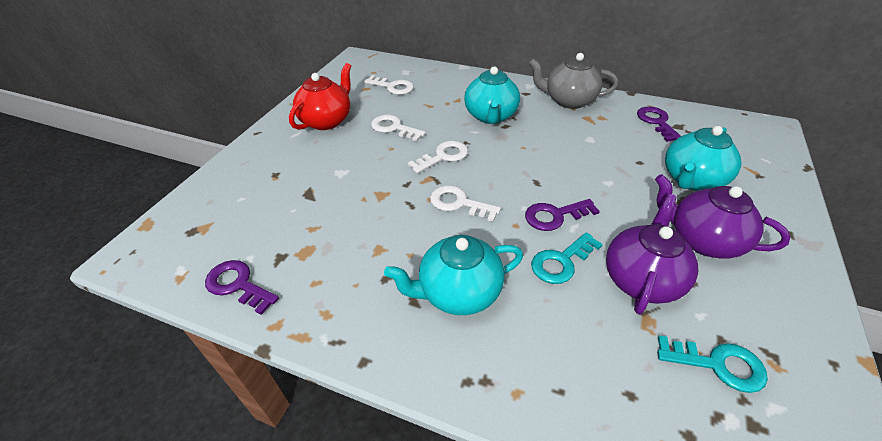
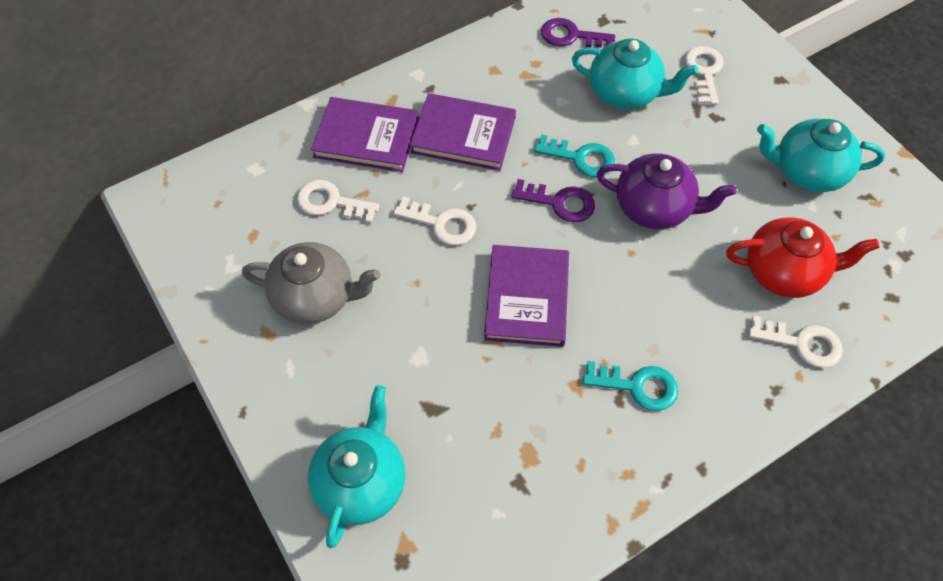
purple book: none = 0 -> [311,97,419,172] [410,93,516,171] [484,245,569,347] = 3
purple key: [205,260,279,315] [525,199,600,231] [637,106,681,142] = 3 -> [511,179,595,223] [541,18,615,48] = 2
purple teapot: [606,194,698,314] [655,174,791,259] = 2 -> [597,153,737,229] = 1

